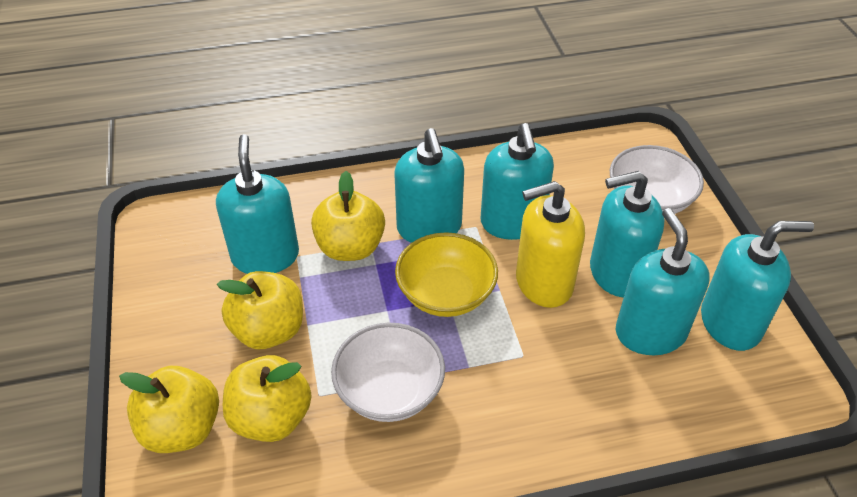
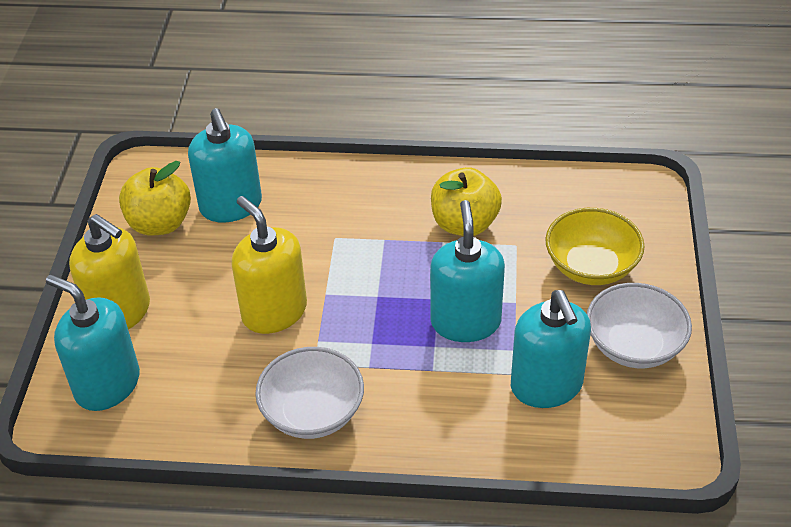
turquoise soap dispenser: [216,134,299,274] [394,128,464,243] [481,123,554,240] [590,171,664,298] [616,208,710,355] [701,221,814,351] = 6 -> [46,275,140,411] [188,108,262,223] [430,200,505,342] [511,290,591,408] = 4
yellow apple: [119,366,219,453] [217,271,303,349] [223,355,312,442] [311,171,385,261] = 4 -> [119,161,191,236] [431,167,502,236] = 2
yellow soap dispenser: [516,181,585,308] = 1 -> [69,214,150,329] [231,196,307,334] = 2

